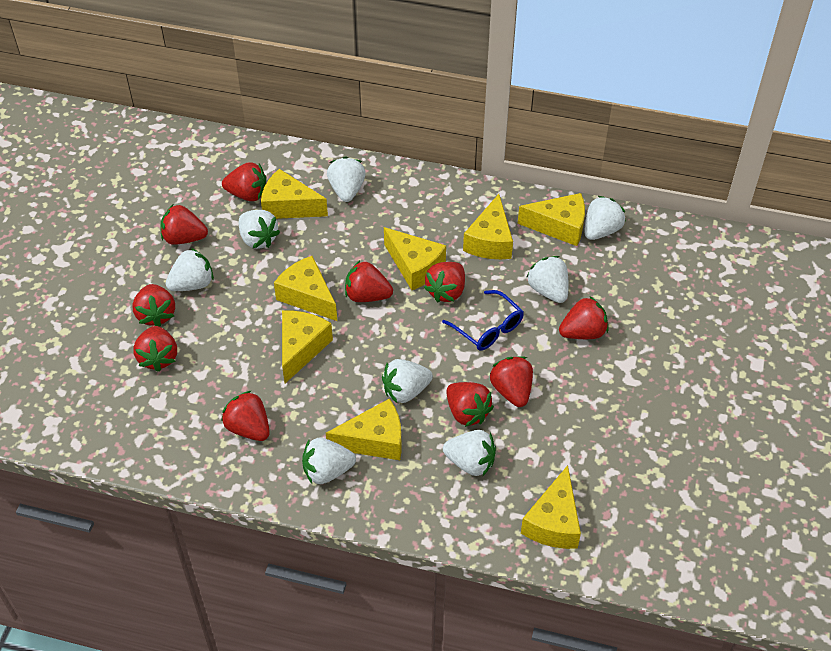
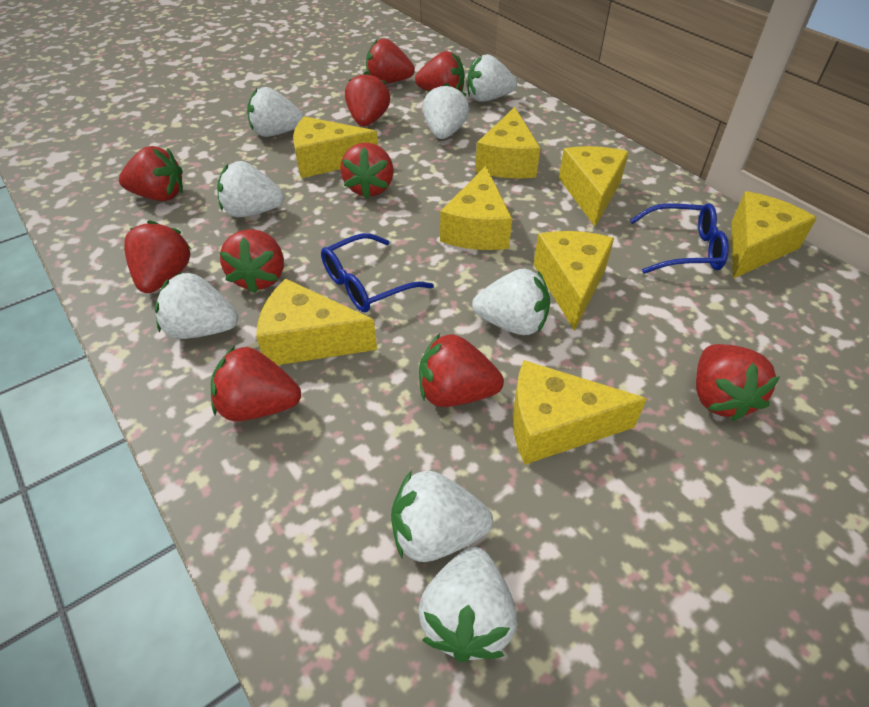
blue glasses: [442,290,524,351] = 1 -> [321,233,434,312] [630,203,729,274] = 2

